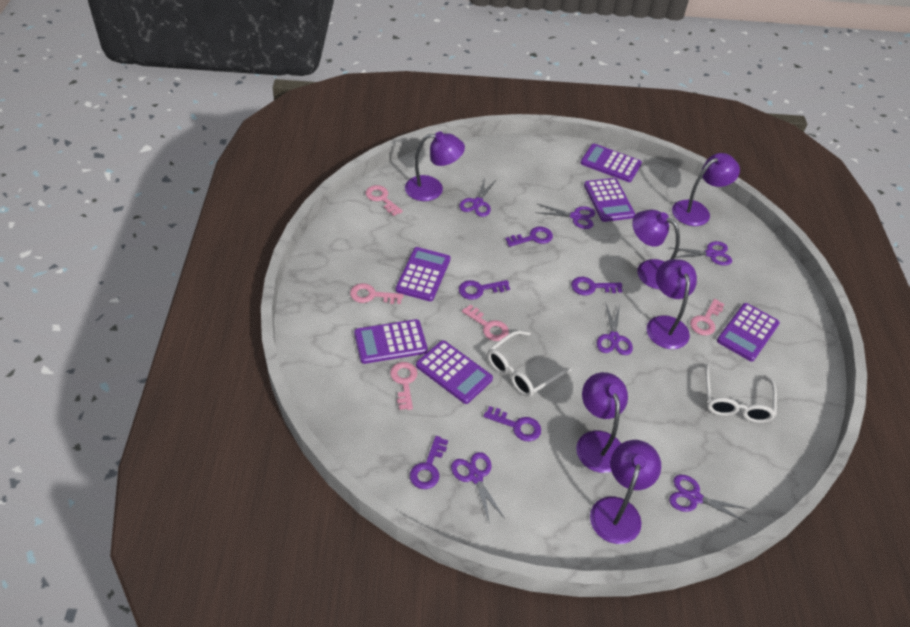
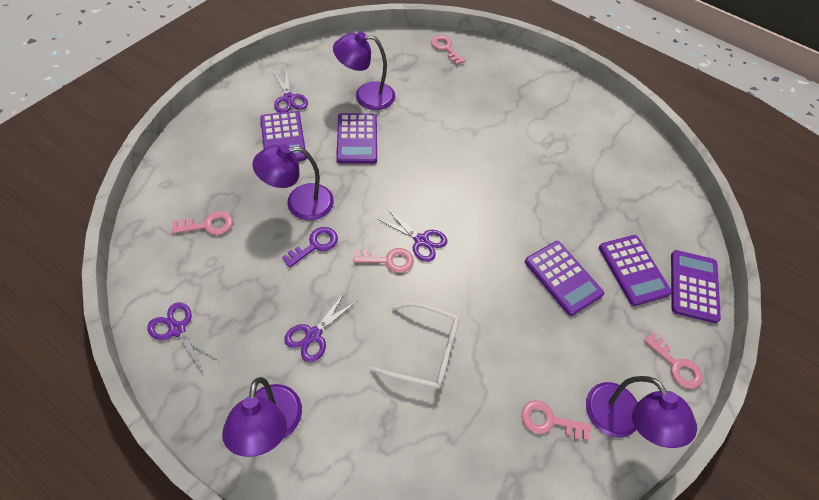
purple calculator: [354,319,428,364] [396,247,450,301] [416,340,493,404] [580,144,642,182] [584,178,635,222] [717,303,780,361] = 6 -> [260,111,307,161] [336,113,377,164] [525,241,604,316] [599,235,672,306] [671,250,721,323] = 5
purple key: [410,436,448,489] [459,280,510,300] [484,406,541,441] [505,227,553,247] [571,277,622,295] = 5 -> [282,227,338,268] = 1
purple lamp: [405,131,465,201] [576,372,628,473] [590,440,661,544] [632,210,680,289] [647,259,697,349] [672,153,740,226] = 6 -> [222,377,302,457] [253,144,334,220] [333,31,395,110] [586,376,697,448] = 4
purple scissors: [451,452,505,524] [459,178,497,217] [535,204,595,229] [597,304,633,355] [669,241,732,266] [669,475,749,523] = 6 -> [147,302,217,372] [274,70,308,113] [284,292,357,362] [378,209,447,262] = 4
white glasses: [487,330,572,397] [705,364,777,423] = 2 -> [370,302,459,389] = 1

